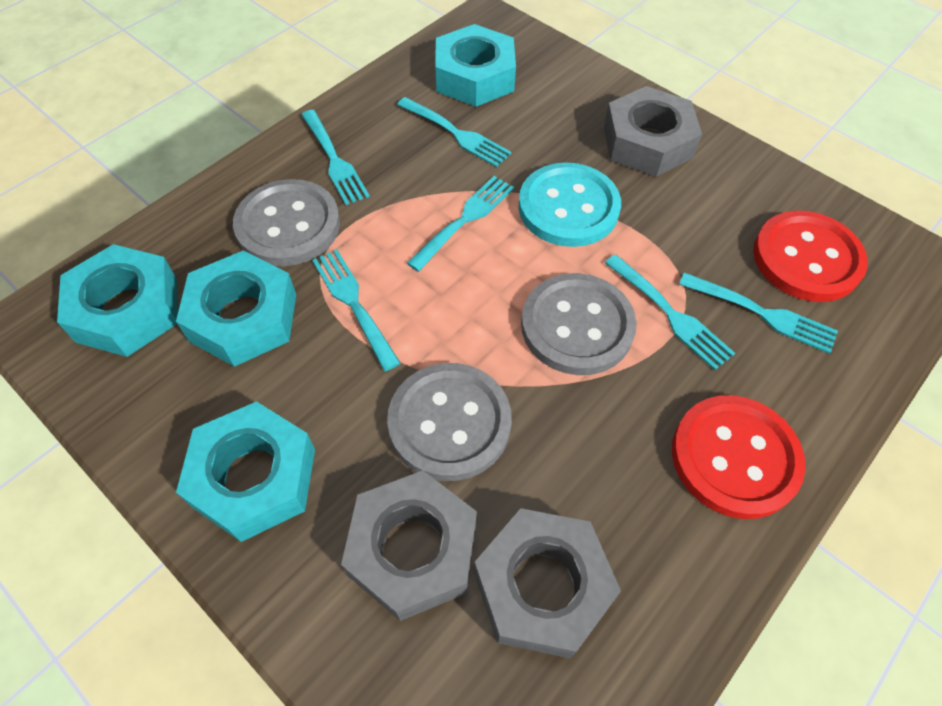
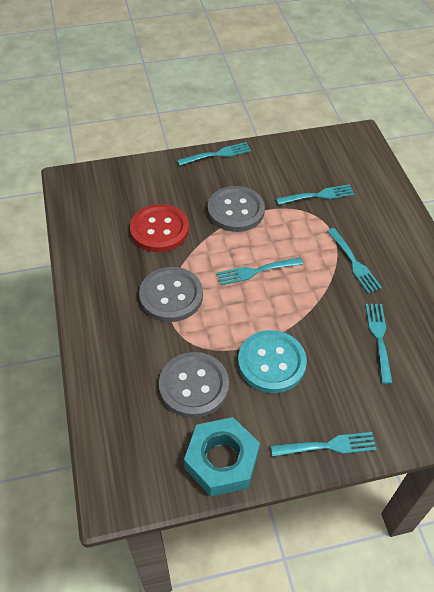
grey nut: [341,471,477,621] [474,508,621,658] [604,86,702,177] = 3 -> none = 0
red button: [672,395,806,519] [753,210,868,302] = 2 -> [130,204,189,252] = 1
turquoise nut: [57,244,178,357] [176,251,296,367] [176,401,315,542] [435,24,516,107] = 4 -> [184,417,260,497] = 1

